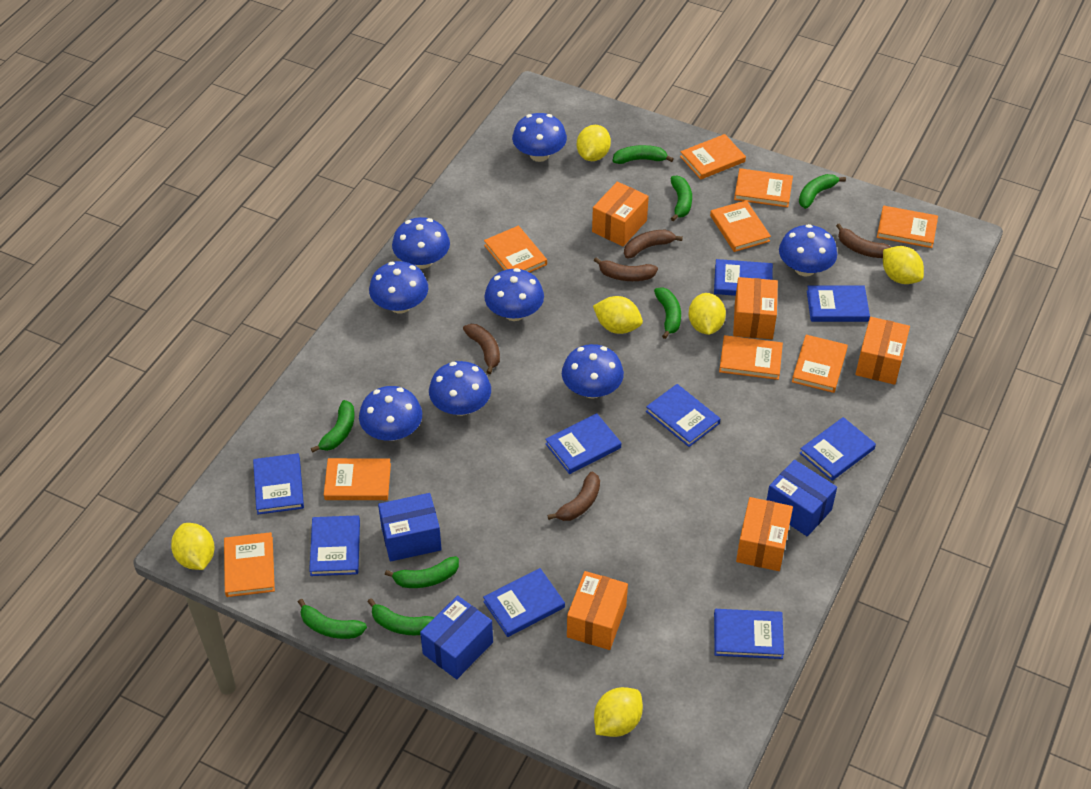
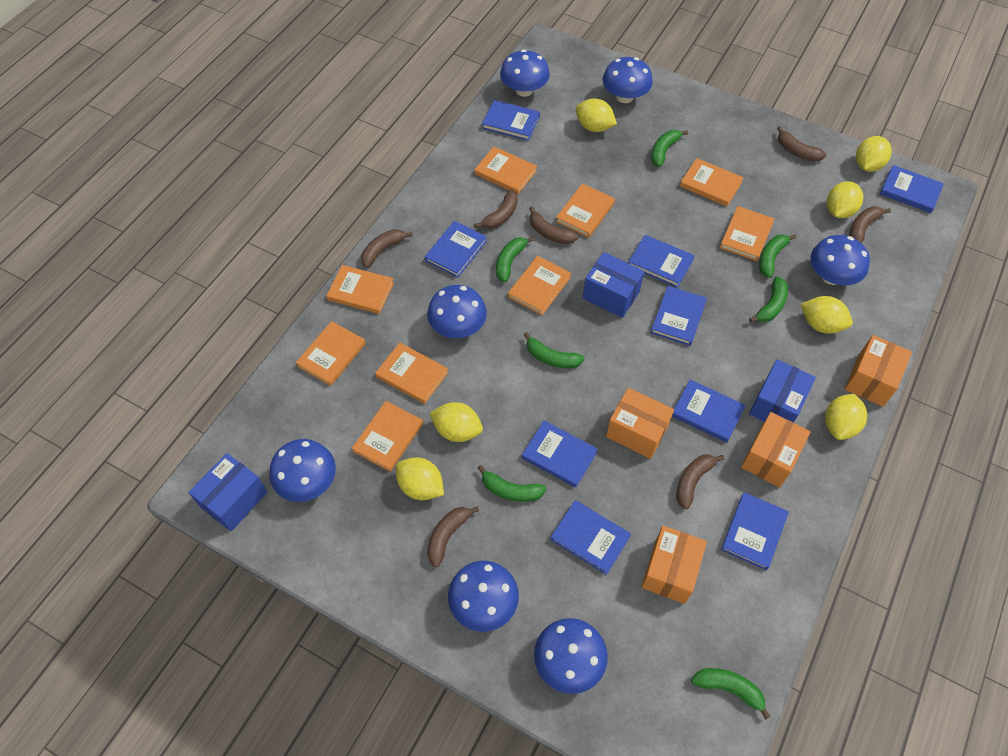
blue mushroom: [359,386,422,441] [369,261,428,314] [392,217,450,269] [429,361,491,416] [484,268,544,321] [512,113,567,162] [562,344,624,399] [779,224,837,277] = 8 -> [269,439,336,502] [427,285,487,338] [448,561,519,632] [500,49,550,97] [534,618,608,694] [603,57,653,103] [810,235,870,286] = 7
brown banana: [463,324,500,374] [547,472,600,521] [594,257,658,281] [624,230,683,258] [836,223,891,258] = 5 -> [361,229,413,268] [427,506,479,567] [474,190,518,229] [529,206,578,244] [676,454,724,509] [777,126,826,162] [849,206,891,243] = 7
green banana: [298,599,367,639] [311,400,355,453] [367,598,435,635] [385,556,459,588] [613,145,674,164] [654,288,681,339] [670,175,692,221] [799,174,846,209] = 8 -> [478,465,546,502] [496,236,534,282] [524,332,585,368] [651,130,688,167] [691,668,771,719] [749,276,788,322] [759,235,796,278] = 7
orange box: [567,571,628,650] [592,182,649,246] [733,277,778,339] [736,497,793,571] [855,317,910,385] = 5 -> [606,388,674,459] [641,526,707,604] [741,412,811,488] [845,335,912,407] = 4
yellow lemon: [171,523,214,570] [577,125,611,161] [593,296,643,334] [594,687,643,737] [688,293,726,335] [883,246,924,284] = 6 -> [395,457,444,500] [429,402,483,442] [576,99,617,132] [801,296,853,334] [825,394,867,440] [827,181,863,218] [856,136,892,172] = 7

